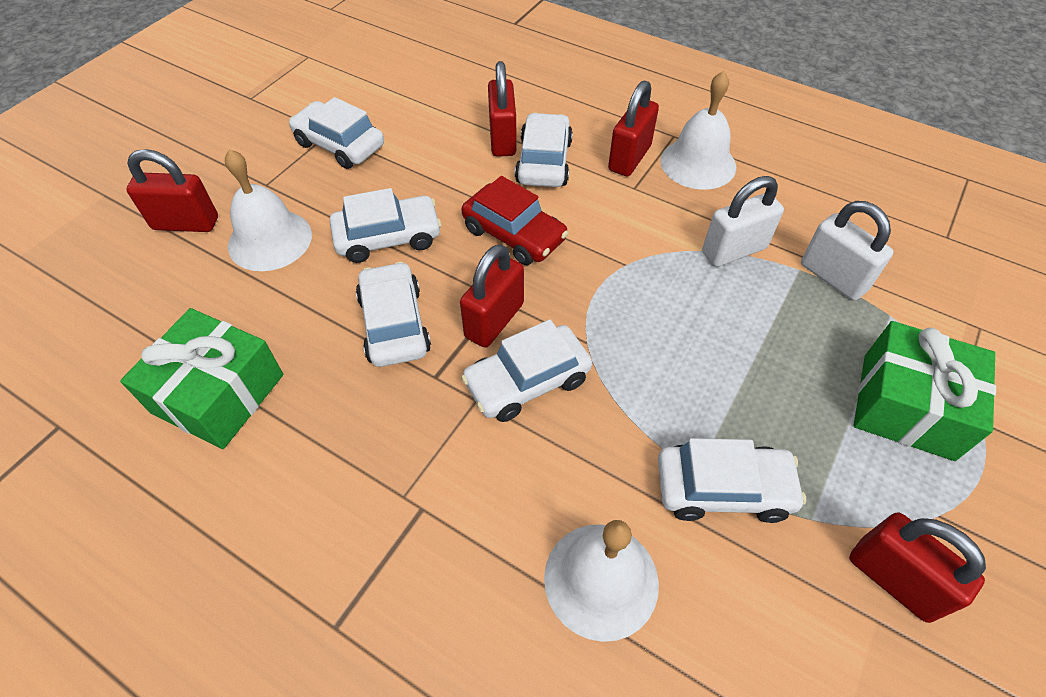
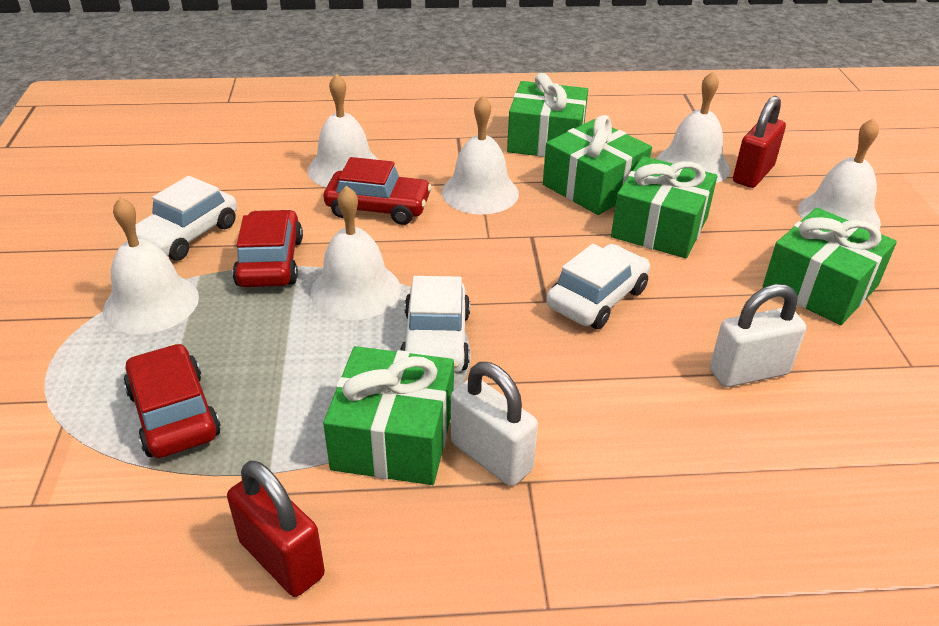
green gift: [120,308,283,449] [853,321,996,461] = 2 -> [323,346,454,485] [507,73,588,157] [543,115,652,215] [611,156,717,258] [763,208,897,325] = 5
red car: [461,176,568,265] = 1 -> [124,343,221,458] [232,210,303,287] [324,157,432,225] = 3
red padlock: [126,149,218,232] [460,244,524,348] [488,61,517,157] [608,80,659,177] [849,512,986,623] = 5 -> [227,461,325,597] [733,96,786,188] = 2
white bell: [225,149,312,271] [544,520,659,642] [660,71,736,190] = 3 -> [103,197,199,334] [307,73,378,187] [310,186,401,320] [442,96,519,215] [657,71,730,183] [798,118,881,229] = 6
white car: [289,97,384,169] [330,188,441,263] [356,262,431,367] [461,319,592,422] [515,113,573,187] [658,438,806,523] = 6 -> [136,176,237,261] [400,276,470,373] [546,244,650,329] = 3

